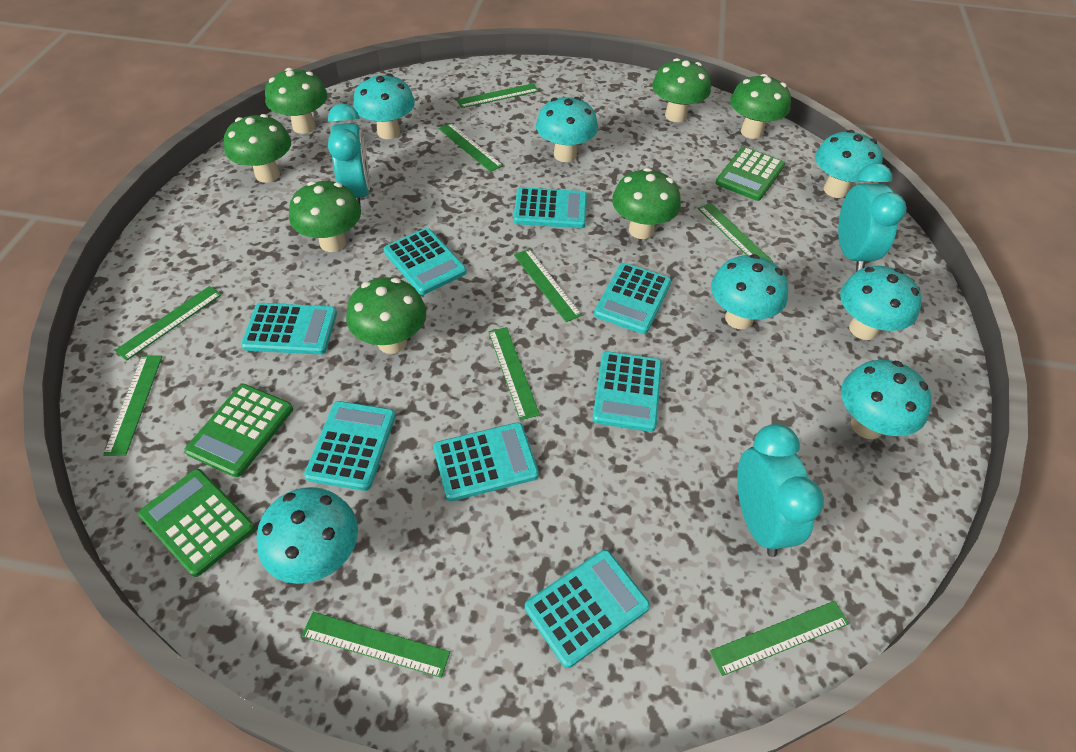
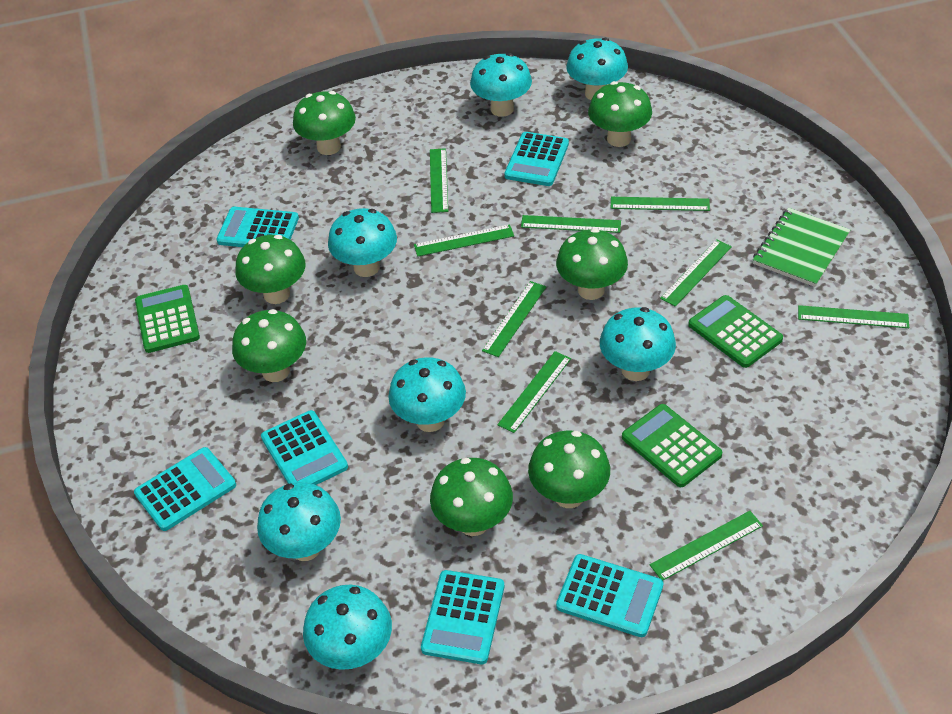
green notebook: none = 0 -> [753,208,850,287] = 1
turquoise calculator: [241,303,337,355] [304,401,396,491] [384,228,467,295] [433,422,539,501] [513,187,587,228] [525,550,650,668] [592,351,662,432] [594,263,672,334] = 8 -> [134,447,236,531] [216,207,299,247] [261,410,348,485] [421,570,504,664] [504,132,569,186] [556,554,663,637] = 6
turquoise clock: [328,103,370,207] [737,424,824,557] [838,163,907,272] = 3 -> none = 0

